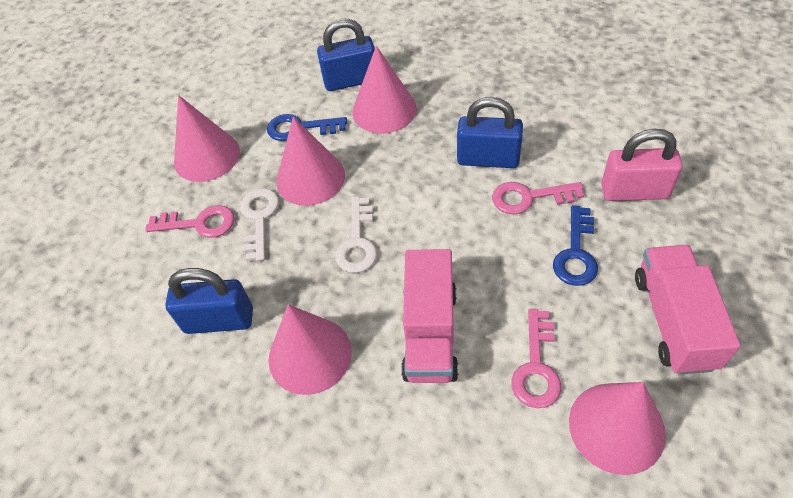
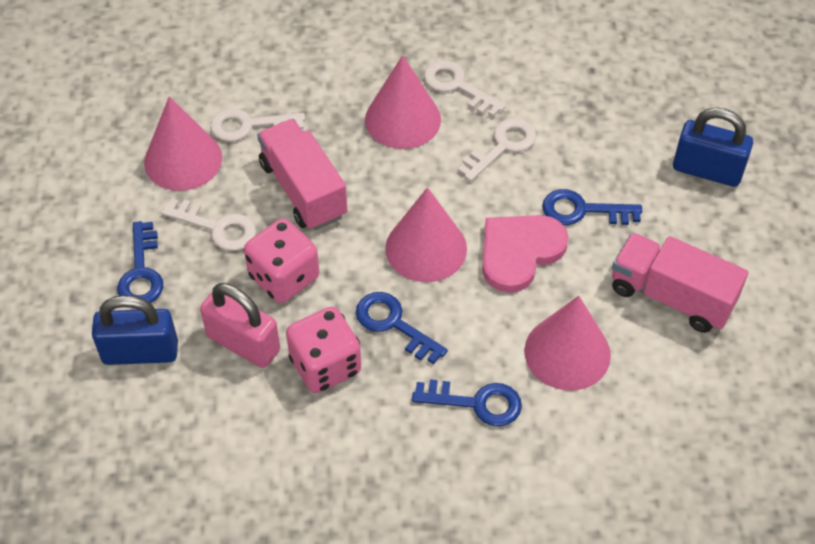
blue key: [267,114,347,141] [553,205,598,286] = 2 -> [117,221,163,303] [356,292,448,364] [412,379,522,427] [542,189,642,225] = 4
blue padlock: [165,268,253,334] [317,19,375,91] [457,97,523,168] = 3 -> [92,295,178,365] [673,107,753,187] = 2
pink cone: [174,95,240,182] [269,304,352,395] [276,116,345,205] [352,46,417,134] [569,382,666,475] = 5 -> [144,97,222,191] [365,55,441,149] [385,187,467,282] [524,296,611,391] = 4
pink dice: none = 0 -> [244,219,319,303] [286,307,361,393] = 2
pink heart: none = 0 -> [482,215,568,293] = 1
pink key: [145,205,234,238] [492,182,584,214] [511,308,561,408] = 3 -> none = 0
white key: [240,188,279,261] [335,197,377,273] = 2 -> [162,199,256,251] [210,108,305,142] [424,60,506,117] [458,118,536,182] = 4

